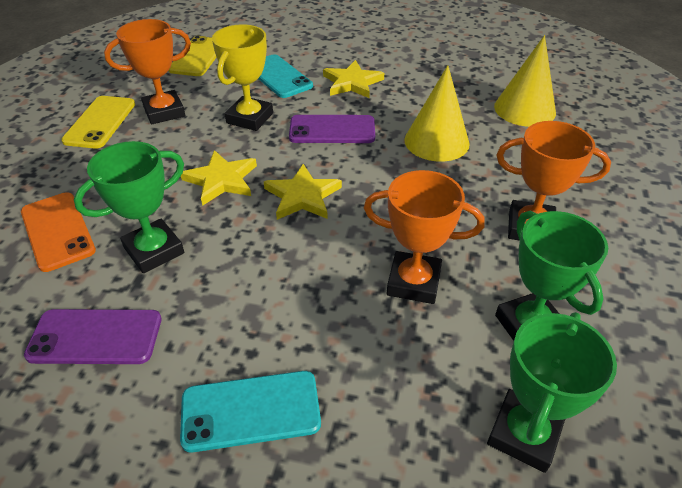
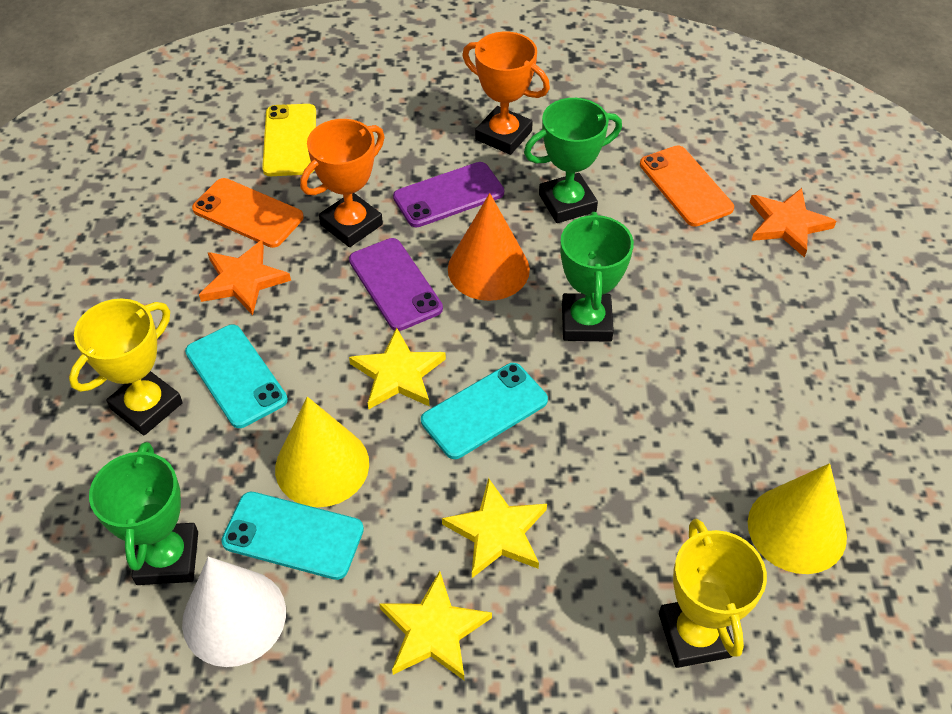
orange cone: none = 0 -> [448,193,530,301] = 1
orange phone: [21,192,96,272] = 1 -> [192,178,304,248] [640,145,734,227] = 2
orange star: none = 0 -> [199,240,291,315] [750,188,836,258] = 2
orange trophy: [104,19,191,124] [364,170,485,304] [496,121,611,240] = 3 -> [300,119,385,247] [462,32,550,155] = 2
turquoise phone: [180,371,321,452] [258,54,313,98] = 2 -> [185,325,288,428] [221,492,364,580] [421,363,548,459] = 3
white cone: none = 0 -> [182,557,286,667] = 1
yellow phone: [61,96,135,149] [168,36,217,76] = 2 -> [262,104,316,176] = 1
yellow trophy: [212,24,273,131] = 1 -> [69,299,183,436] [659,519,767,668] = 2

